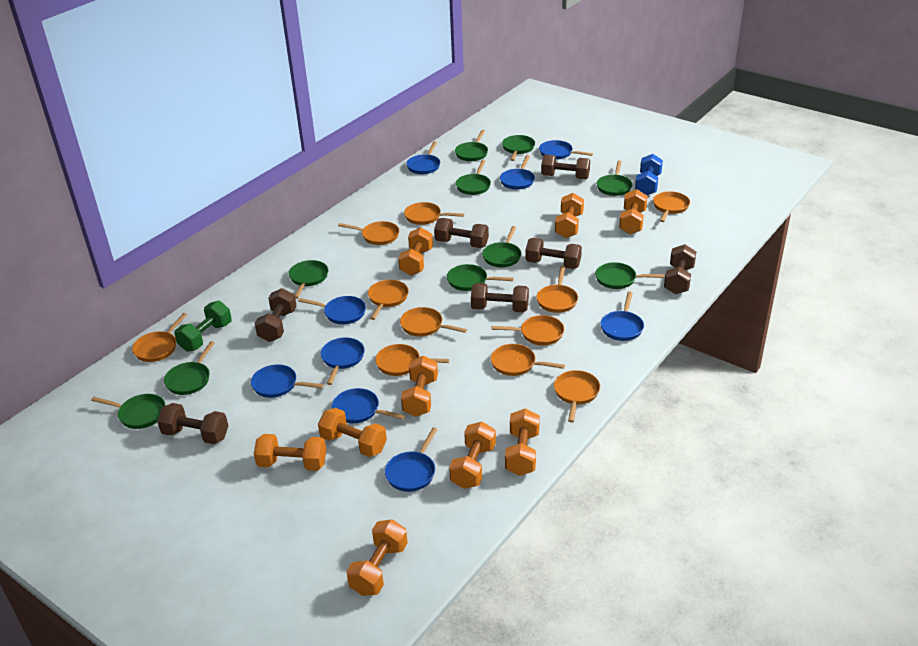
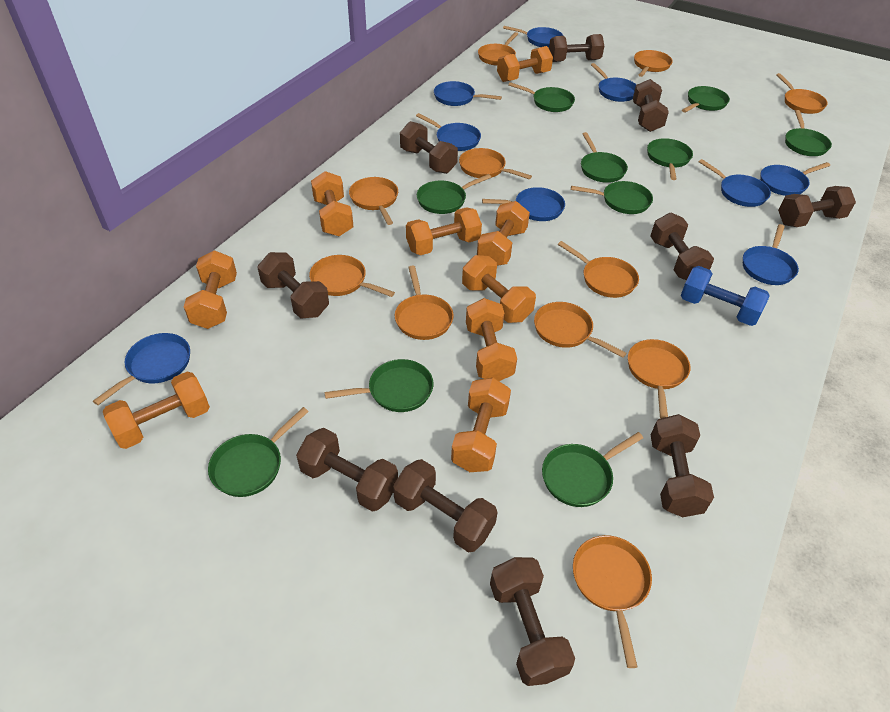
brown dumbbell: [157,403,228,444] [255,288,297,342] [434,218,489,248] [471,283,529,313] [525,238,582,269] [541,154,590,179] [664,244,696,294] = 7 -> [257,252,329,319] [296,428,398,512] [393,459,498,552] [400,121,458,174] [490,557,575,686] [549,34,604,62] [633,79,669,132] [650,213,714,280] [651,414,714,517] [778,186,856,227] = 10
green dumbbell: [174,301,232,352] = 1 -> none = 0

